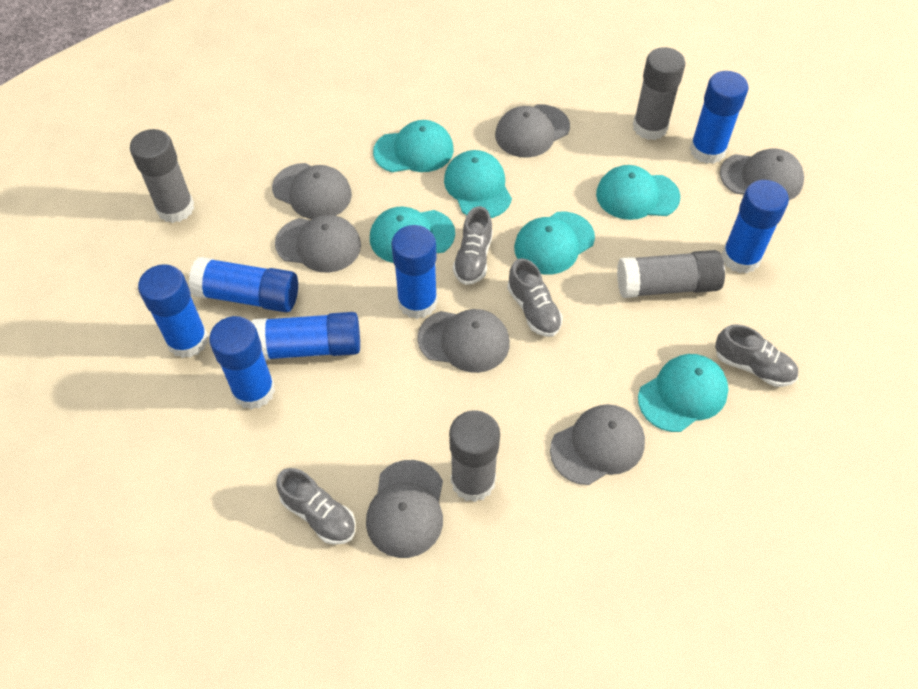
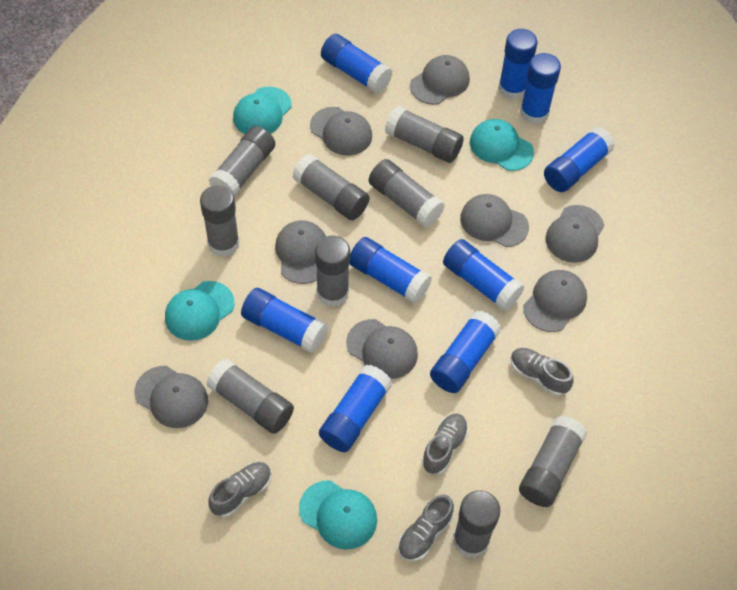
blue glue stick: [138,264,208,358] [189,257,298,313] [209,316,275,410] [252,312,360,360] [391,225,438,319] [690,71,748,164] [721,180,789,273] = 7 -> [241,288,328,353] [319,364,392,452] [321,34,393,94] [350,237,432,304] [430,311,501,393] [443,239,525,311] [498,29,537,100] [520,53,561,124] [544,127,615,192] = 9
grey cap: [272,163,352,219] [275,215,361,273] [366,460,443,558] [418,309,510,373] [495,105,570,157] [550,404,645,485] [720,149,804,200] = 7 -> [135,366,208,428] [275,220,326,284] [310,107,372,156] [346,319,418,379] [410,55,470,105] [460,194,529,247] [523,270,587,332] [546,205,604,263] = 8
grey glue stick: [130,129,194,223] [449,410,500,502] [617,250,725,298] [633,47,685,140] = 4 -> [200,185,240,257] [206,359,294,434] [209,126,275,197] [293,154,369,220] [315,236,350,307] [369,159,445,228] [385,106,464,163] [453,490,500,558] [519,416,587,507] = 9
turquoise cap: [370,206,455,263] [373,120,454,172] [444,150,512,218] [514,211,595,275] [596,165,681,220] [638,354,728,432] = 6 -> [165,281,234,341] [233,87,292,134] [299,480,377,550] [470,119,534,171] = 4

